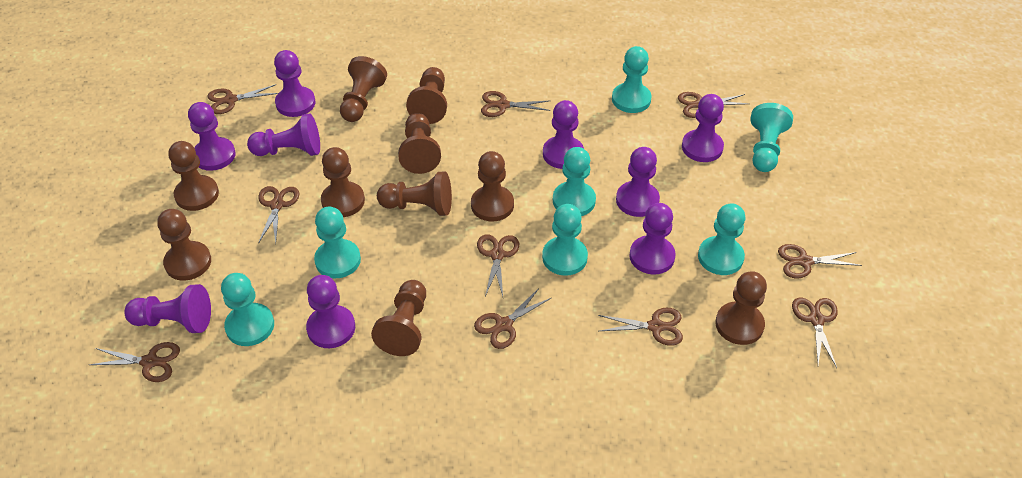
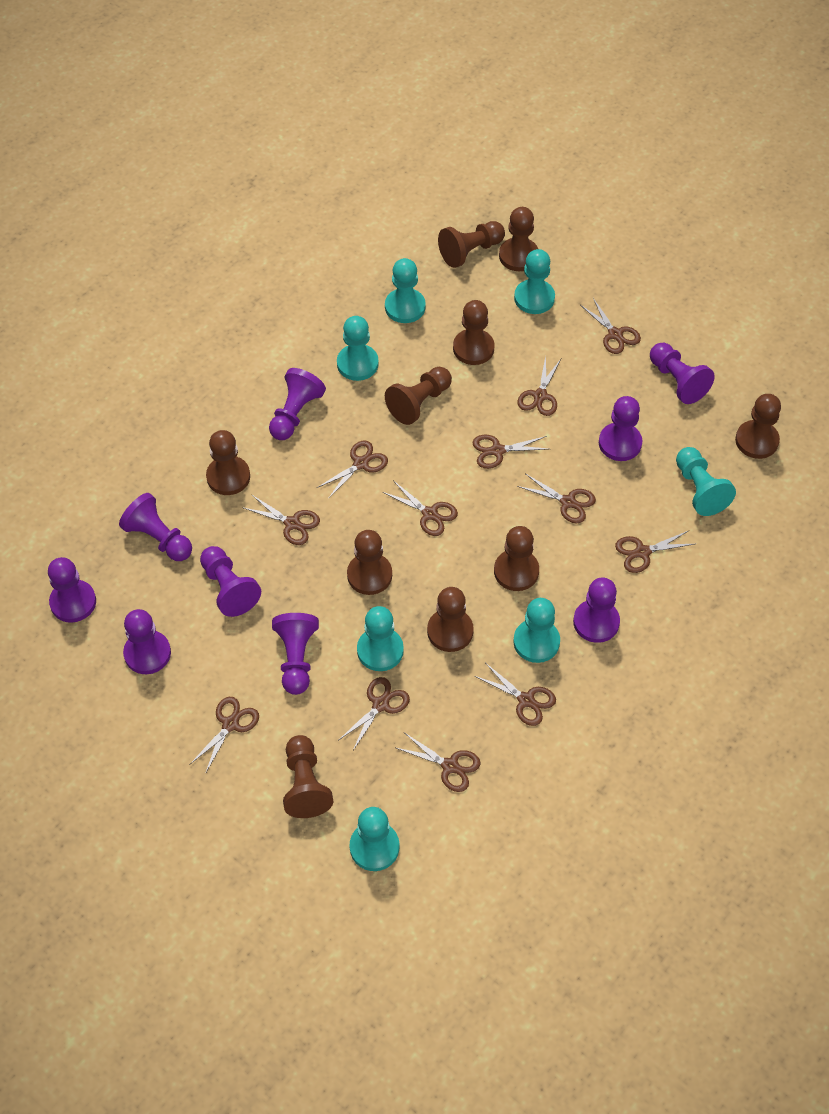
brown scissors: [89,342,180,382] [208,84,278,114] [258,186,299,244] [474,288,551,349] [477,234,519,296] [481,91,550,117] [598,308,683,346] [678,92,749,118] [778,244,862,278] [792,298,838,368] = 10 -> [190,697,259,774] [242,494,320,545] [317,440,388,499] [339,677,410,750] [383,480,458,536] [396,733,480,792] [472,435,548,469] [475,664,556,726] [517,356,561,416] [517,474,596,523] [580,298,641,354] [615,531,694,573] = 12

